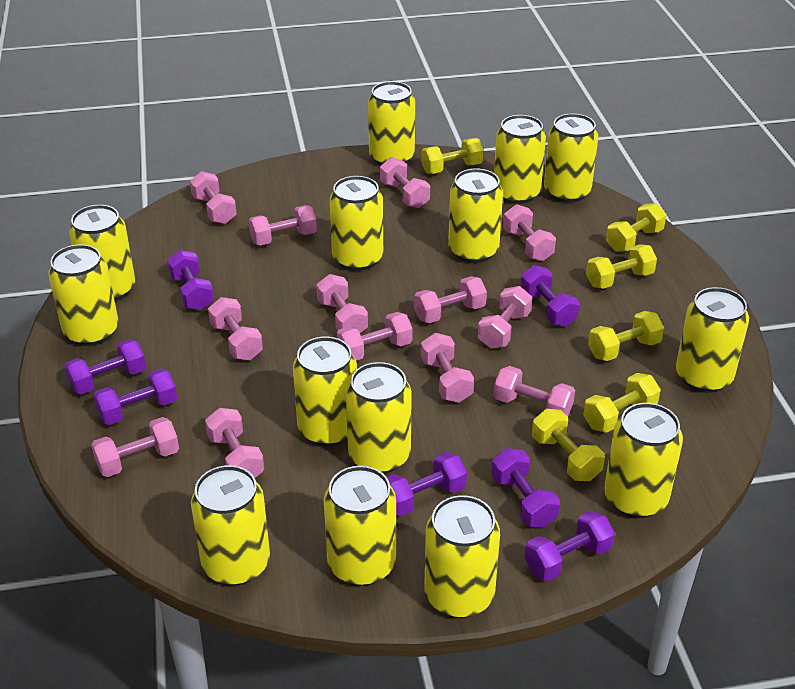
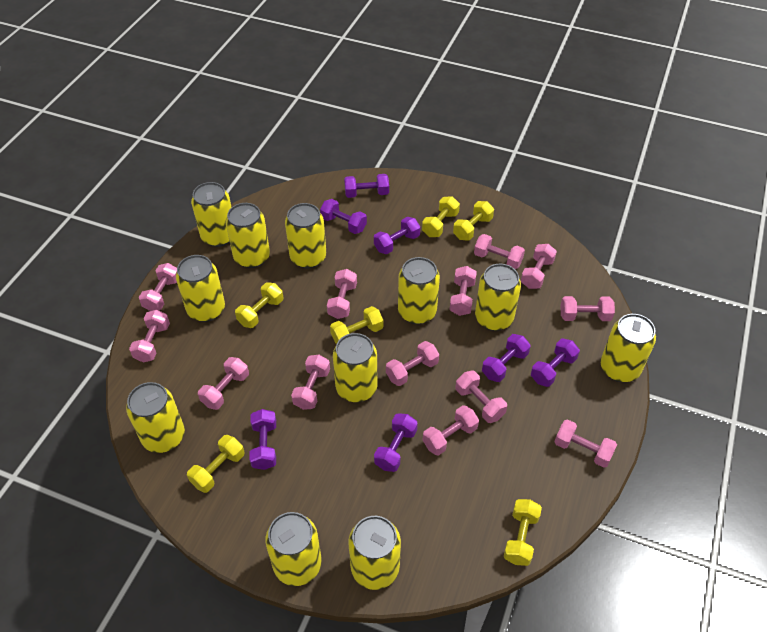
yellow can: [48,244,119,346] [69,205,135,301] [191,465,270,586] [293,337,357,446] [324,466,396,586] [330,176,383,271] [346,362,412,474] [368,81,415,165] [424,495,500,618] [448,168,503,263] [494,115,546,204] [544,113,598,203] [604,403,683,518] [676,287,749,393] = 14 -> [126,382,185,453] [176,255,225,322] [191,182,232,247] [226,203,270,268] [265,512,322,586] [285,203,326,268] [333,333,377,402] [349,516,401,590] [398,257,440,324] [475,264,521,331] [600,314,656,382] = 11

